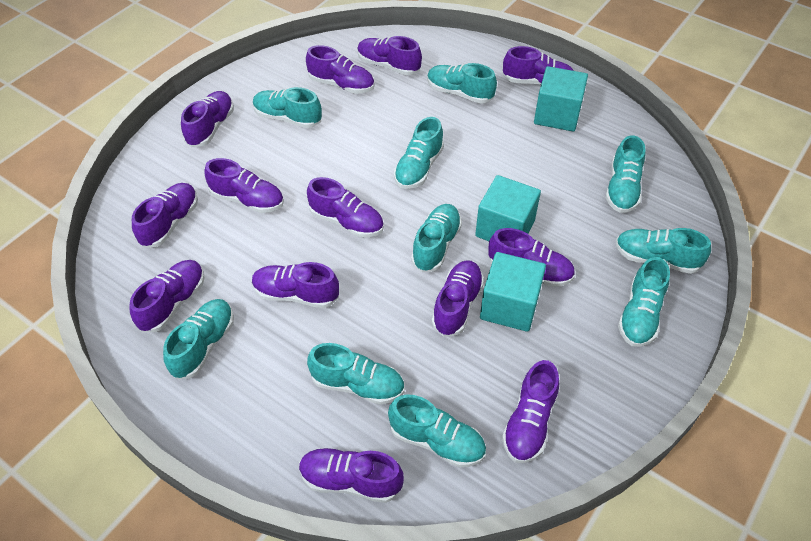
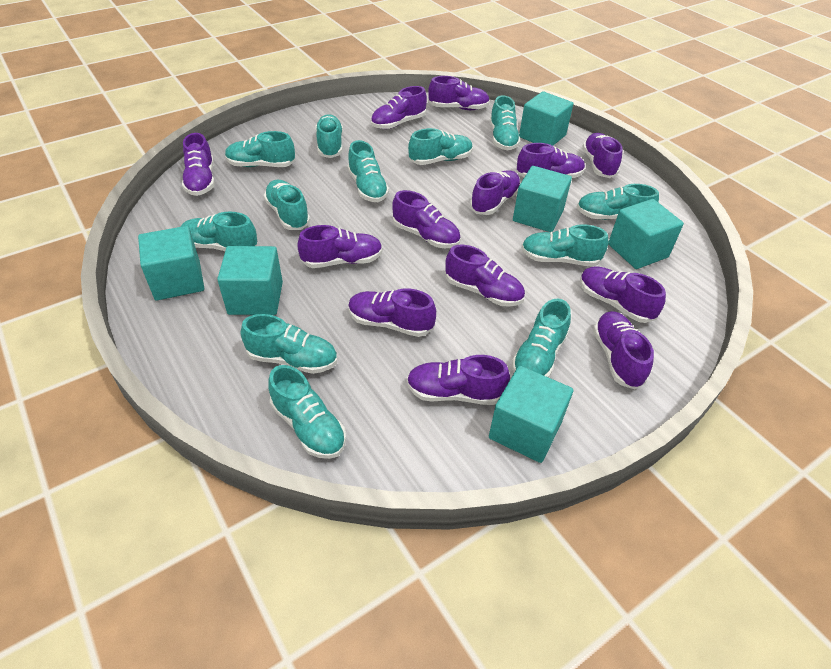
turquoise cube: [475,175,541,241] [480,252,546,332] [534,66,588,132] = 3 -> [138,226,204,301] [217,246,283,315] [489,366,573,463] [513,166,572,232] [519,91,573,146] [608,199,684,269] = 6
turquoise shoe: [163,299,234,379] [253,87,322,128] [307,343,405,405] [388,394,486,467] [394,117,444,189] [411,204,462,272] [427,63,497,104] [606,135,646,213] [615,228,711,274] [618,257,670,347] = 10 -> [180,212,257,251] [225,131,295,167] [241,314,337,374] [264,180,310,230] [268,365,346,459] [315,114,343,158] [348,140,389,202] [408,128,473,165] [490,95,521,150] [512,299,571,378] [521,224,608,267] [577,184,659,220] = 12

